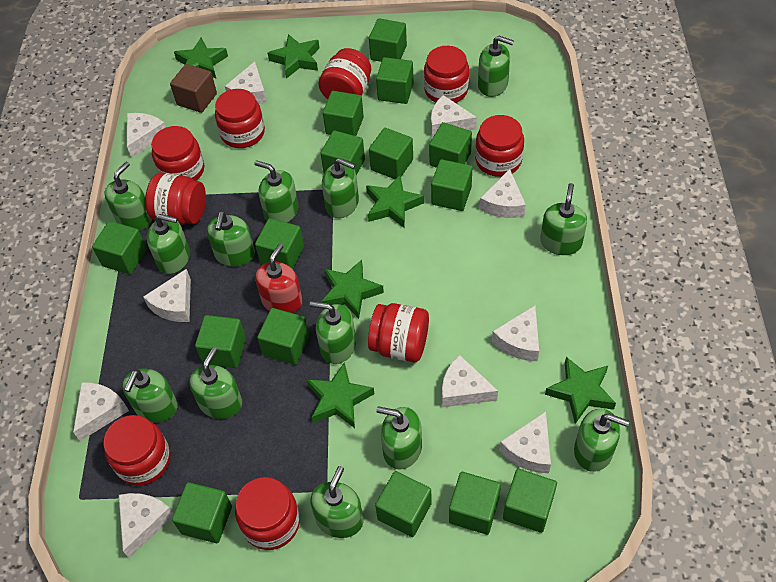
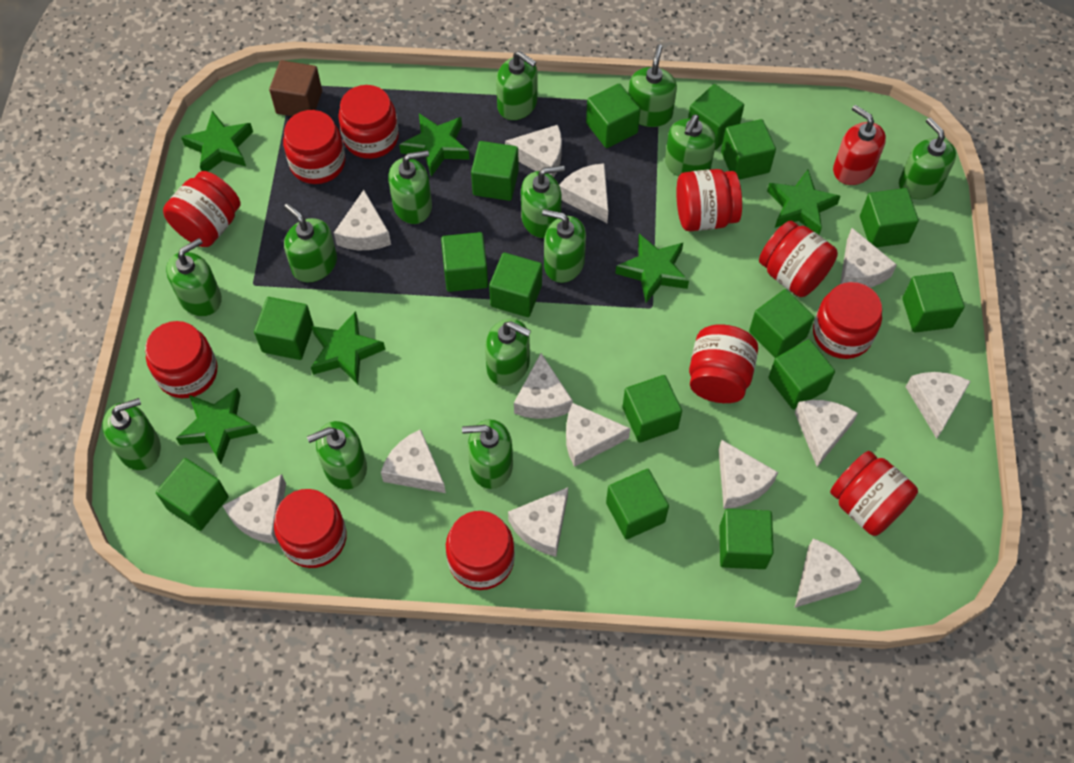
red jar: [104,415,171,486] [145,173,206,225] [151,126,204,181] [215,89,265,148] [235,477,300,550] [318,48,371,100] [368,303,429,362] [424,46,469,103] [475,115,524,177] = 9 -> [145,321,218,398] [163,171,240,247] [274,489,347,568] [283,110,345,184] [338,85,399,159] [446,511,515,590] [676,169,742,231] [689,324,758,403] [759,221,838,297] [813,282,882,359] [830,451,918,536] = 11
white cheese: [73,382,129,441] [119,493,174,558] [127,113,166,158] [143,269,191,322] [225,62,267,104] [431,95,477,137] [442,355,498,407] [480,169,526,218] [492,305,539,361] [499,411,551,473] = 10 -> [223,474,286,544] [334,190,391,250] [381,429,446,493] [505,125,562,177] [508,487,568,557] [514,353,573,419] [559,163,608,223] [566,403,630,467] [719,440,778,509] [794,539,862,608] [795,400,858,467] [840,228,897,287] [906,372,971,439] = 13

